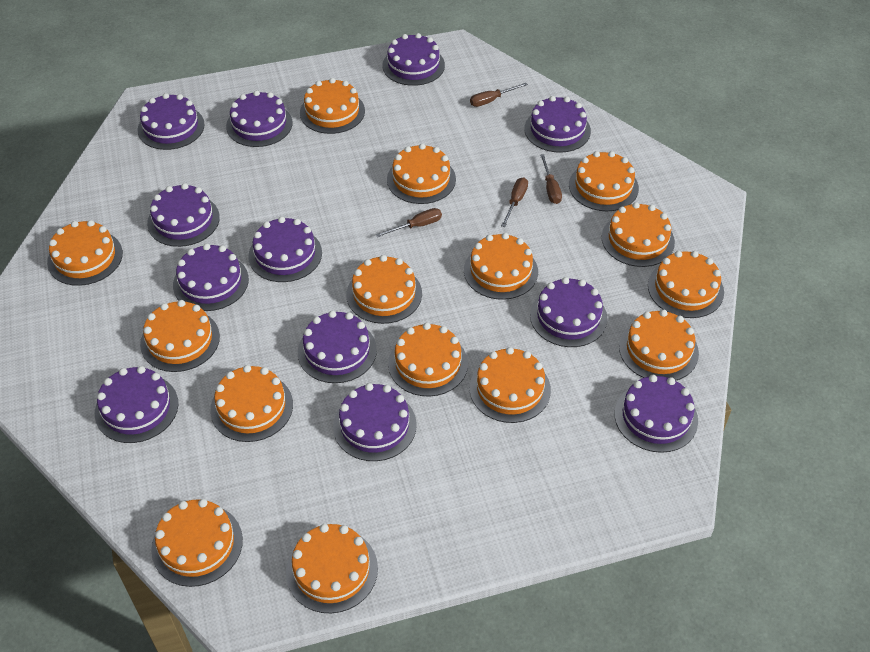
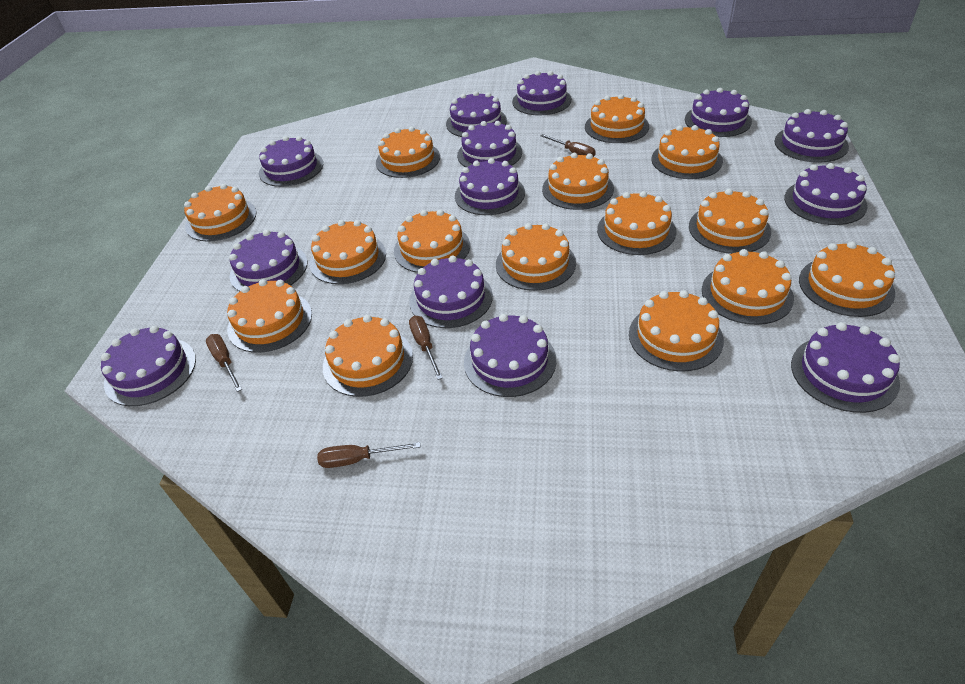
purple cake: [95,366,178,443] [137,93,205,150] [147,183,220,247] [173,244,249,311] [226,90,292,147] [248,217,322,282] [298,311,377,383] [333,383,417,461] [382,33,445,86] [524,96,591,153] [530,277,607,347] [615,375,698,453] = 12 -> [101,326,196,406] [229,230,307,292] [259,136,323,187] [409,256,493,328] [446,91,507,137] [455,158,525,215] [457,121,522,167] [464,314,556,397] [512,71,572,115] [685,88,752,137] [775,109,849,163] [784,163,868,225] [791,322,900,413] = 13

